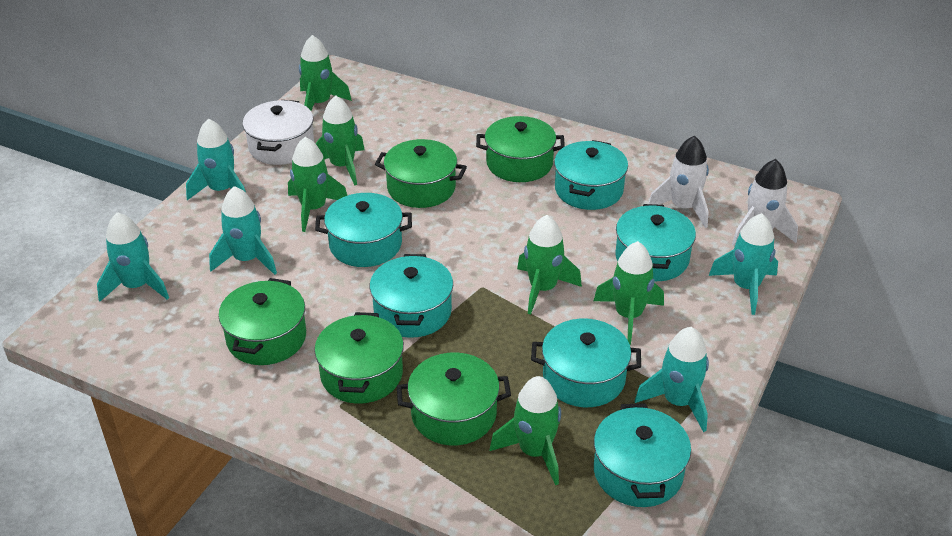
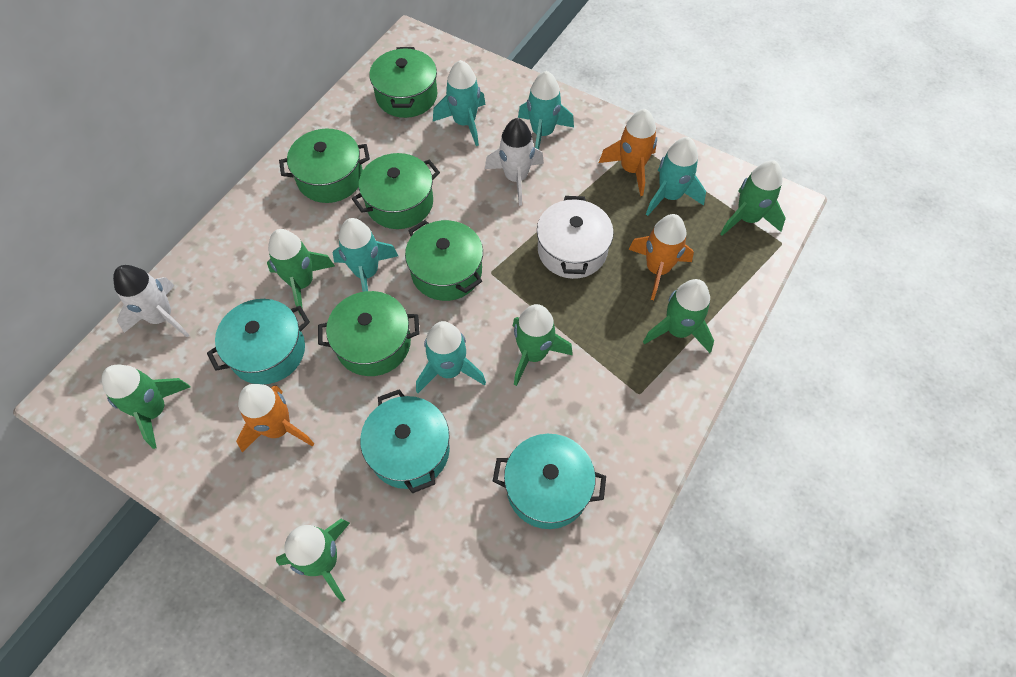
orange rocket: none = 0 -> [236,384,314,452] [599,109,657,196] [628,214,694,300] = 3
turquoise pot: [315,193,412,267] [370,254,453,338] [531,319,641,407] [554,140,628,210] [594,403,691,507] [615,204,696,281] = 6 -> [207,299,310,384] [360,389,450,493] [493,434,606,529] = 3

